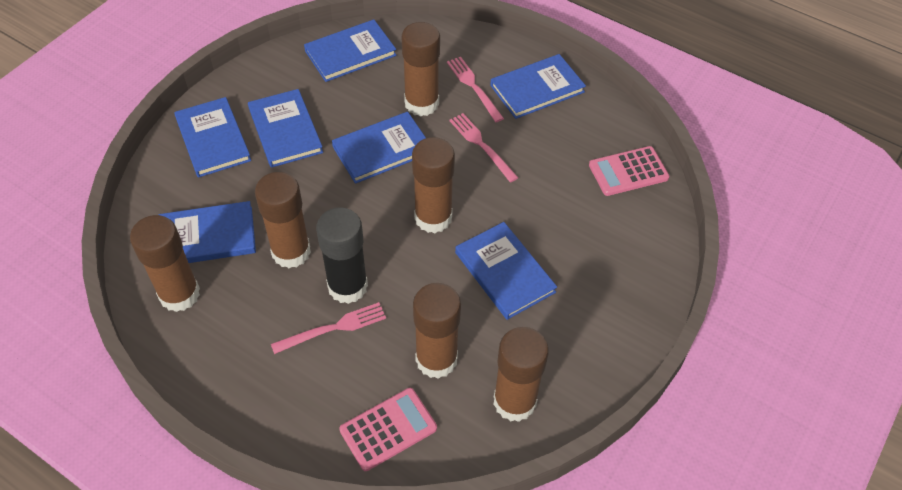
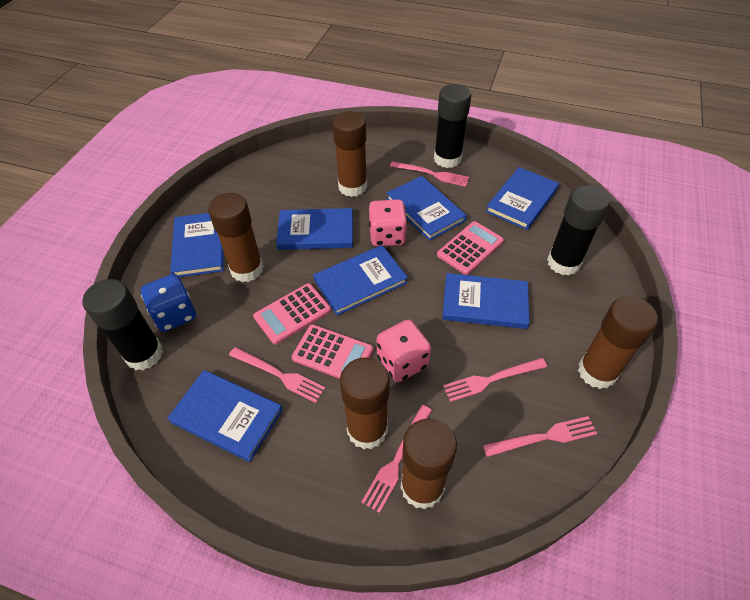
black glue stick: [316,207,368,304] = 1 -> [83,279,163,370] [434,84,471,168] [547,185,610,276] = 3
blue dice: none = 0 -> [141,274,196,332] = 1
brown glue stick: [130,215,200,312] [255,172,311,268] [402,22,440,116] [412,137,455,233] [413,283,461,379] [494,327,549,422] = 6 -> [208,193,264,282] [332,111,367,197] [340,358,390,450] [401,418,457,510] [578,296,658,389] = 5
pink calculator: [339,388,437,471] [589,146,669,196] = 2 -> [253,283,331,344] [291,324,373,379] [437,221,504,275] = 3
pink dice: none = 0 -> [369,199,407,246] [377,320,431,382] = 2
pink fork: [271,302,386,354] [447,57,504,122] [449,113,518,183] = 3 -> [229,347,326,403] [361,405,432,513] [390,161,469,187] [443,358,547,402] [483,416,597,457] = 5

